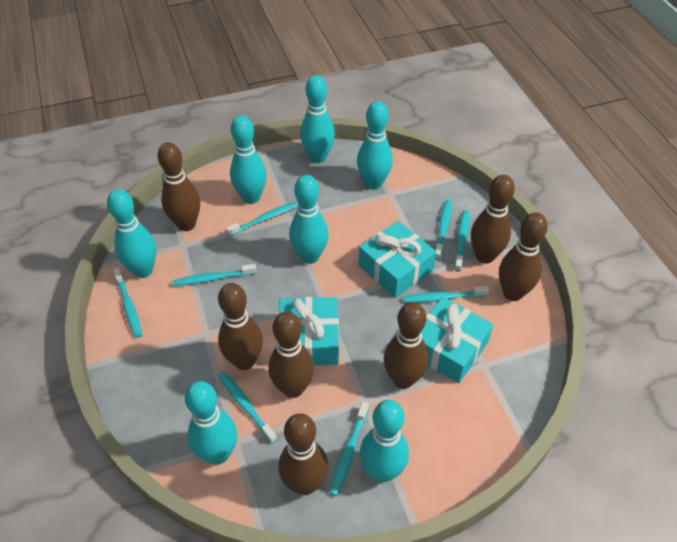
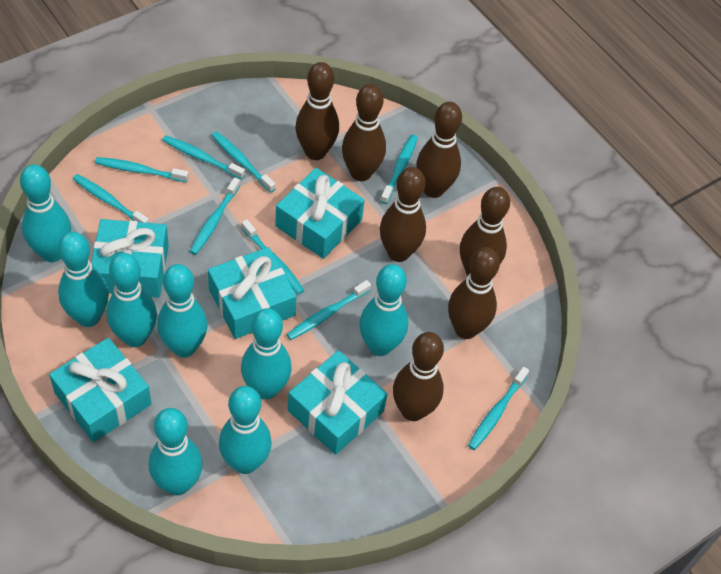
turquoise bowling pin: [107,189,156,278] [185,381,237,465] [230,115,267,204] [289,175,329,264] [300,75,335,163] [357,101,393,190] [360,400,409,482] = 7 -> [20,164,71,262] [58,232,109,327] [107,253,157,347] [149,408,203,495] [157,264,207,358] [219,386,272,474] [241,308,291,400] [359,264,408,356] = 8
turquoise gift: [279,297,339,365] [358,221,436,298] [421,297,493,384] = 3 -> [49,338,151,442] [91,219,169,298] [208,247,297,339] [275,168,365,259] [288,350,387,455] = 5
turquoise toothbrush: [113,268,142,338] [172,264,257,286] [218,371,277,444] [226,202,298,237] [329,402,369,496] [403,286,489,303] [435,200,452,260] [454,210,469,272] = 8 -> [73,174,149,223] [95,157,189,182] [162,135,245,179] [190,177,240,255] [211,131,276,193] [241,219,304,295] [286,280,371,340] [380,134,418,204] [468,367,529,450] = 9

